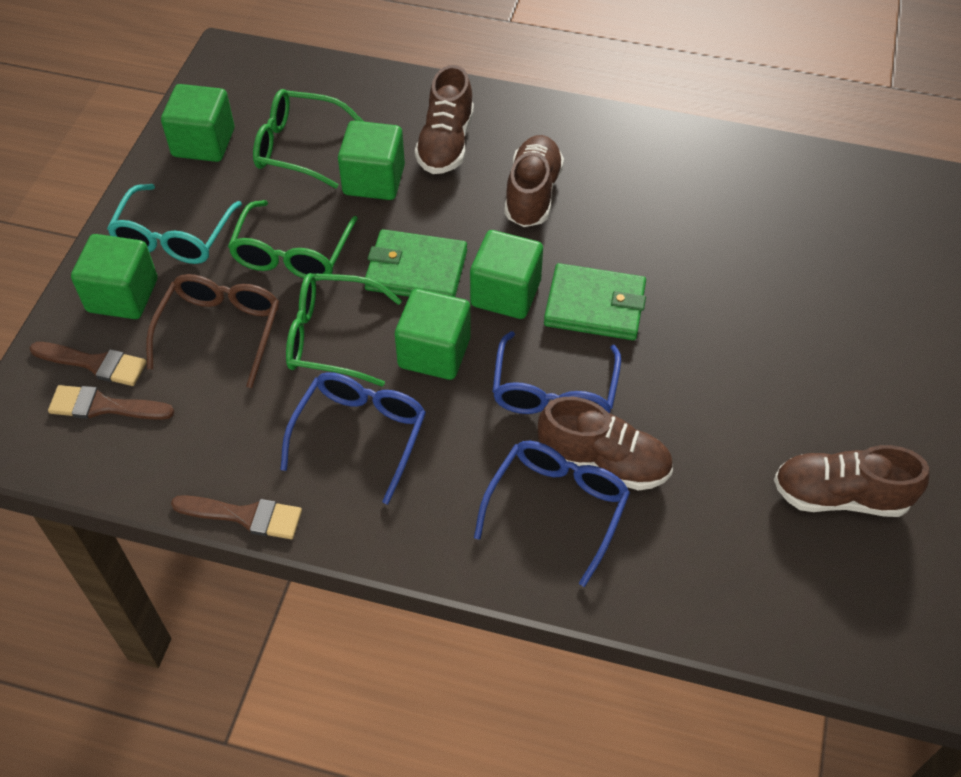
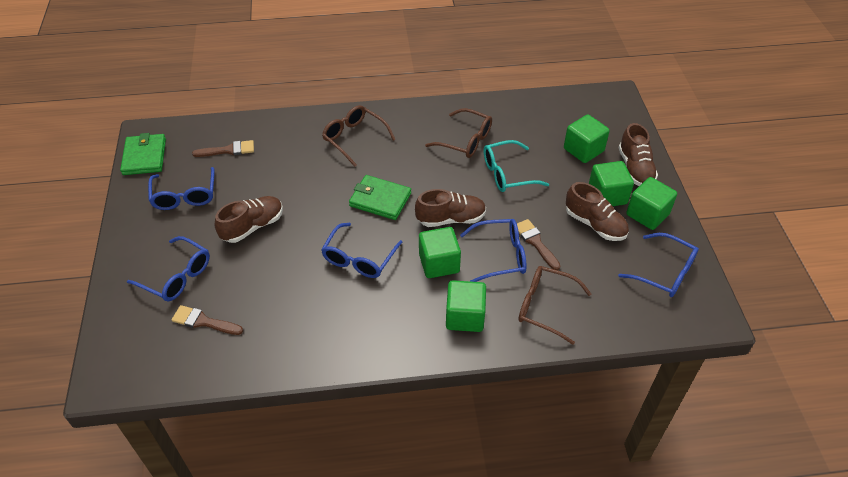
blue glasses: [280,372,426,504] [474,441,630,587] [492,331,621,414] = 3 -> [127,236,210,301] [148,167,215,210] [321,223,403,278] [460,219,527,282] [618,233,699,297] = 5
brown glasses: [146,274,279,388] = 1 -> [322,105,396,167] [425,108,492,158] [518,266,591,345] = 3
green glasses: [228,200,358,281] [253,89,364,189] [286,273,402,387] = 3 -> none = 0

